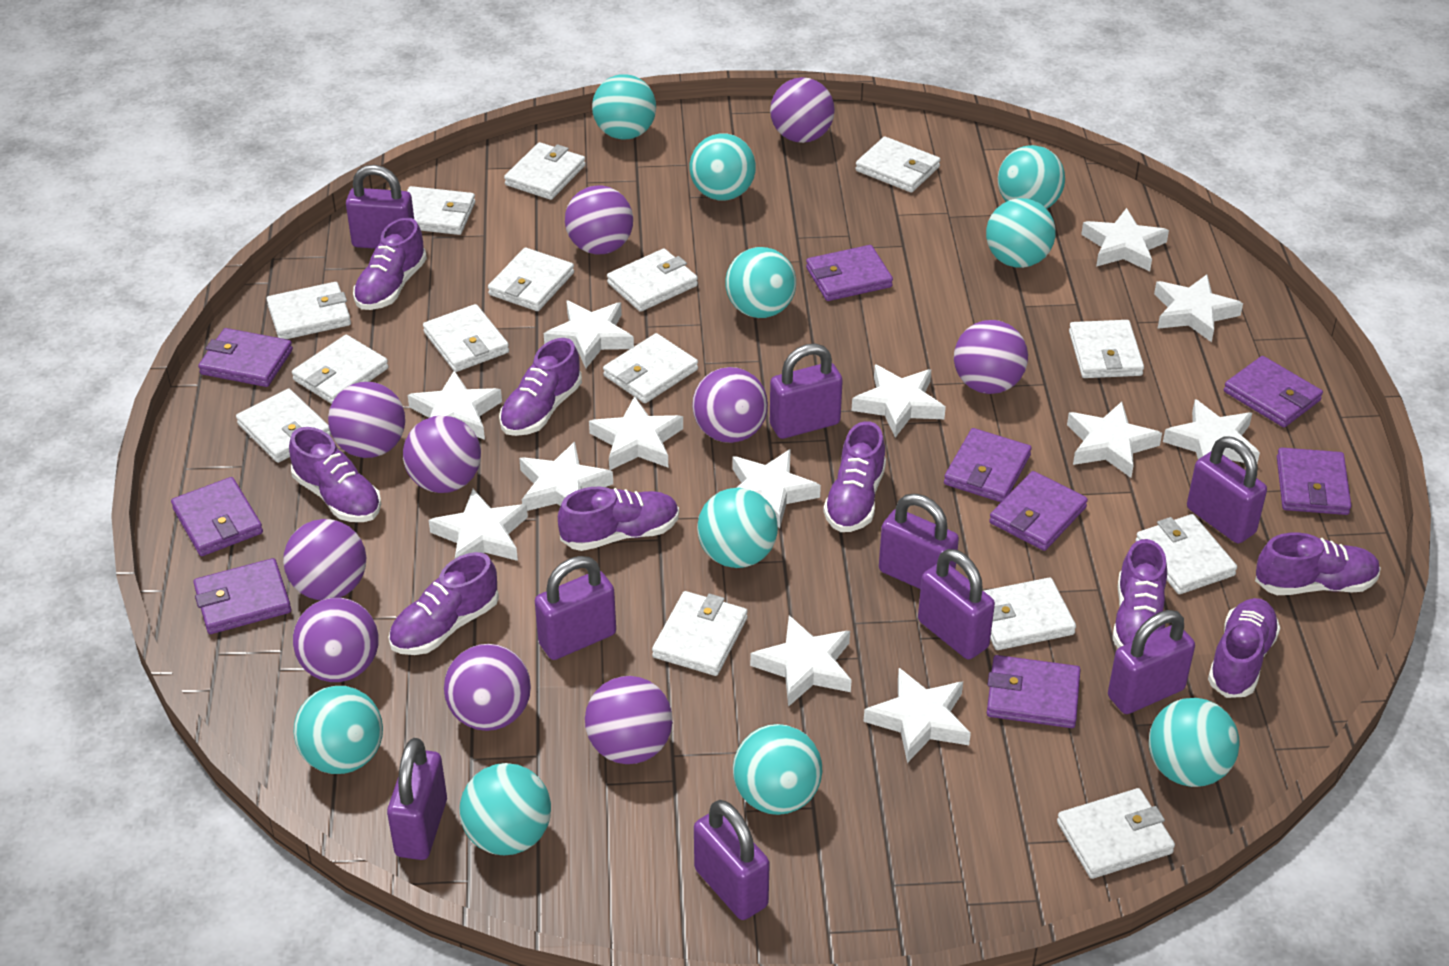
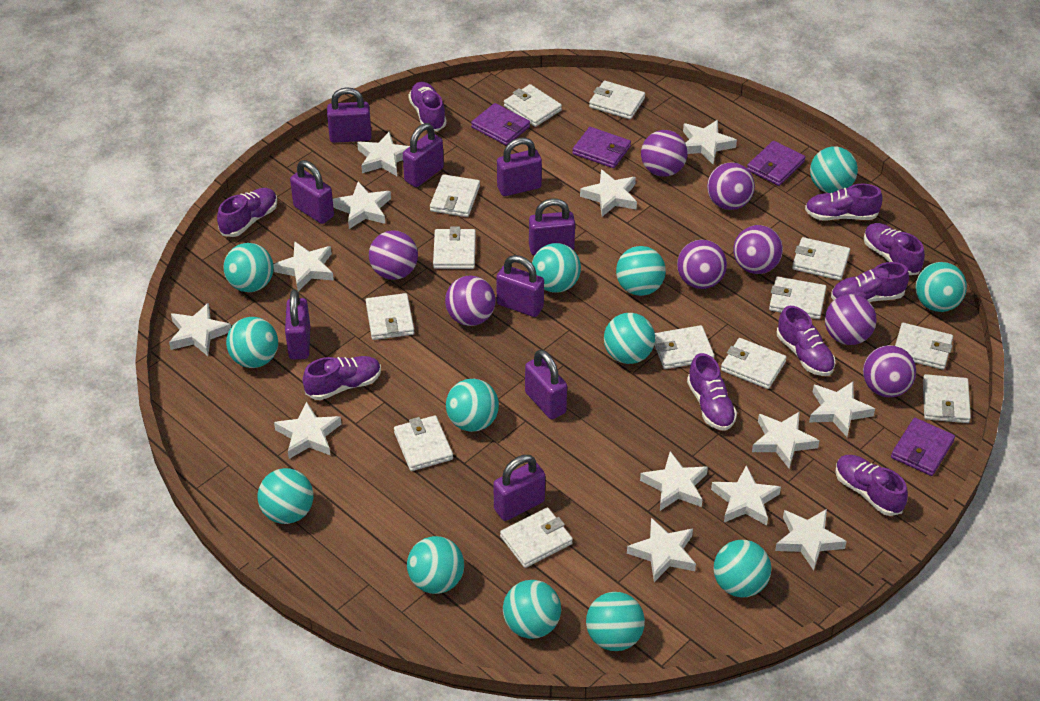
purple ball: [283,519,366,600] [293,598,379,682] [328,382,405,458] [403,415,481,493] [444,644,531,731] [565,185,633,254] [585,676,672,764] [692,367,768,443] [770,77,835,143] [954,320,1028,394] = 10 -> [369,230,418,280] [445,276,496,326] [641,130,687,177] [677,240,727,289] [707,162,755,210] [733,225,783,274] [825,294,877,345] [863,345,916,398] = 8
purple wallet: [171,477,263,556] [193,558,291,634] [198,328,293,387] [806,245,893,301] [944,428,1032,502] [987,655,1081,728] [989,471,1088,551] [1224,356,1323,427] [1277,447,1351,515] = 9 -> [471,103,530,146] [572,127,631,168] [747,141,805,186] [891,418,955,476] = 4
turquoise ball: [293,686,383,774] [460,763,551,855] [592,74,656,139] [690,134,756,201] [697,488,778,568] [725,247,796,318] [733,724,823,815] [986,198,1056,268] [998,145,1065,209] [1149,698,1239,787] = 10 -> [223,243,274,292] [226,317,278,368] [258,468,313,524] [407,536,464,594] [446,379,499,432] [503,580,561,639] [532,243,581,293] [586,592,645,651] [604,313,655,364] [616,246,666,296] [714,540,771,597] [810,146,858,193] [915,262,967,312] = 13
white wallet: [236,389,331,463] [267,282,351,339] [292,335,389,404] [407,186,475,235] [423,304,509,372] [488,248,574,311] [504,142,586,200] [603,333,698,403] [607,249,698,312] [652,591,748,676] [855,136,940,193] [984,578,1076,650] [1057,788,1175,879] [1069,320,1144,378] [1136,514,1237,594] = 15 -> [366,293,414,340] [394,415,453,471] [430,174,480,217] [433,227,476,269] [500,507,573,568] [504,84,562,127] [589,81,645,119] [655,325,714,369] [721,338,787,389] [769,277,826,319] [792,237,850,280] [895,323,953,370] [923,374,971,423] = 13

